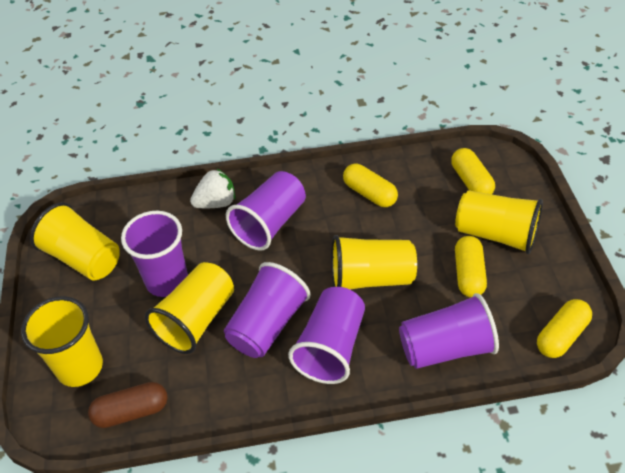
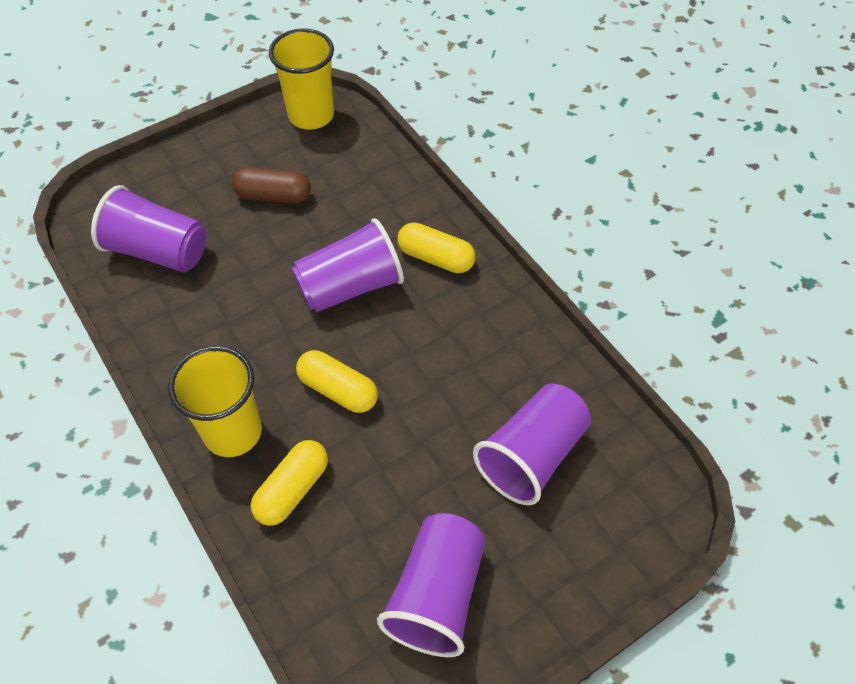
purple cup: [121,211,188,297] [224,262,311,358] [226,171,306,251] [288,287,365,384] [399,293,499,369] = 5 -> [91,185,206,272] [292,218,404,312] [377,513,486,657] [473,383,591,505] = 4
white strawberry: [190,168,235,208] = 1 -> none = 0
yellow capsule: [343,164,398,207] [451,148,495,194] [455,236,487,297] [537,299,592,358] = 4 -> [251,440,328,526] [296,350,378,413] [397,223,476,273] = 3
yellow cup: [21,296,103,387] [30,202,119,280] [145,262,234,354] [331,235,417,289] [455,190,543,254] = 5 -> [168,346,262,457] [269,28,334,130] = 2

